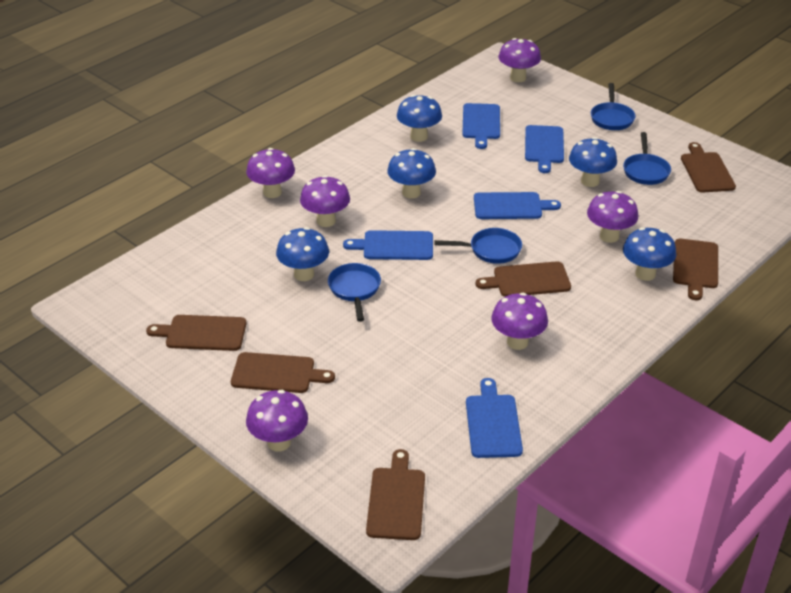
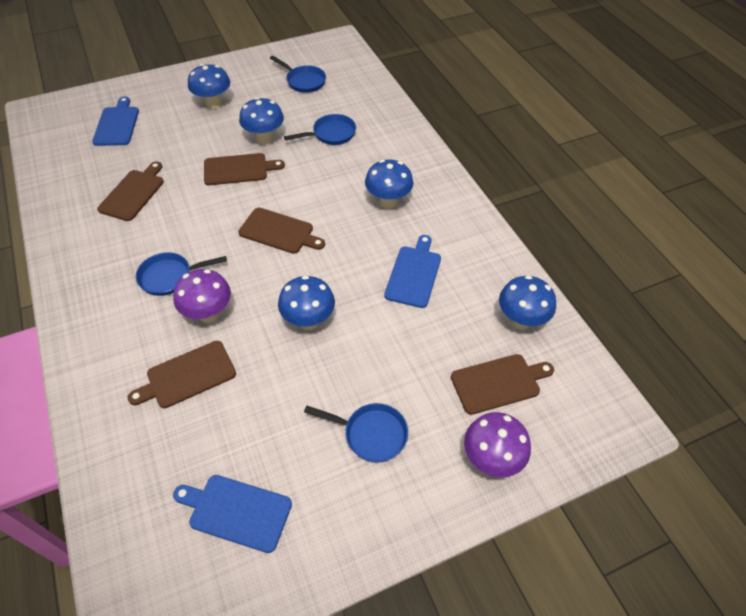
blue cutting board: [343,230,433,260] [462,103,500,149] [466,378,523,458] [474,192,561,219] [525,125,564,173] = 5 -> [92,97,139,146] [173,475,292,553] [384,235,441,308] = 3
brown cutting board: [146,315,246,351] [231,352,335,393] [366,449,425,540] [476,261,571,297] [673,239,718,300] [681,142,736,192] = 6 -> [97,161,164,221] [128,341,236,408] [204,153,285,185] [238,208,325,254] [451,354,554,415] = 5
purple mushroom: [246,148,295,198] [246,390,308,451] [300,175,350,227] [491,293,548,350] [499,38,541,82] [587,191,638,243] = 6 -> [173,269,231,323] [464,412,531,477] = 2

